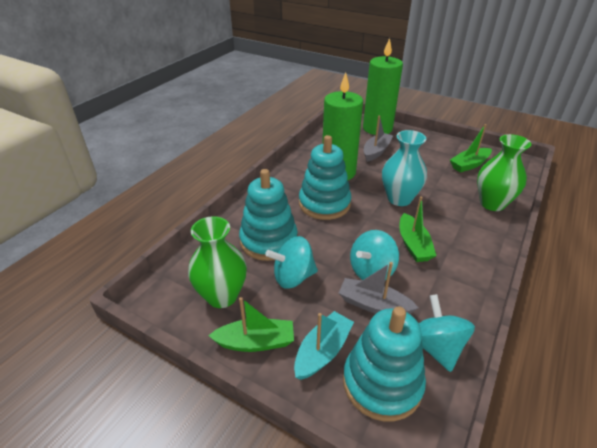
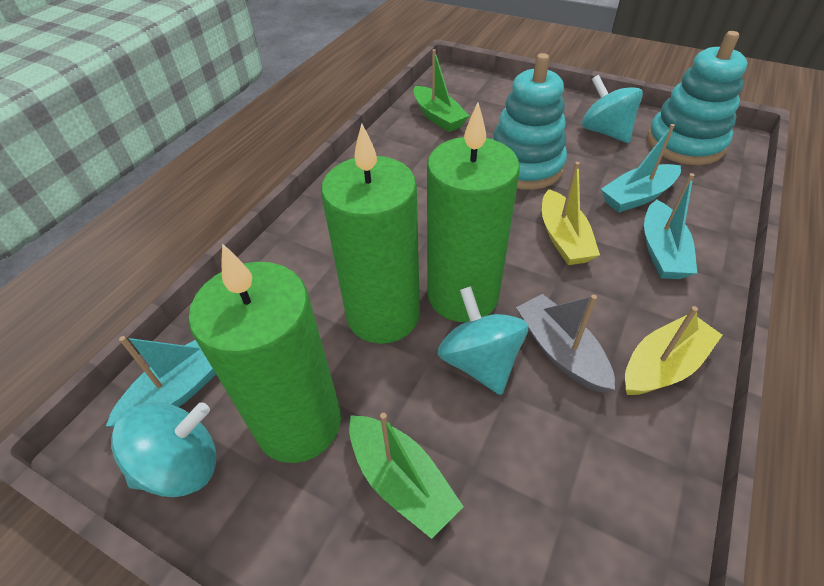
green boat: [208,297,294,352] [399,196,436,262] [450,124,492,173] = 3 -> [349,413,464,539] [413,49,469,132] = 2
green candle: [322,72,363,180] [363,38,403,135] = 2 -> [189,243,341,463] [321,123,420,344] [427,102,520,322] = 3
green vase: [188,216,247,308] [477,134,531,211] = 2 -> none = 0
grey boat: [339,262,418,314] [364,115,393,162] = 2 -> [516,294,615,392] = 1
turquoise boat: [294,311,354,380] = 1 -> [106,336,216,427] [601,124,681,213] [644,173,697,279] = 3
turquoise stacking toy: [239,169,298,261] [299,135,352,220] [343,306,426,421] = 3 -> [492,53,567,190] [647,31,747,165] = 2
turquoise vase: [382,130,427,206] = 1 -> none = 0
yellow boat: none = 0 -> [542,162,600,265] [625,306,723,395] = 2

